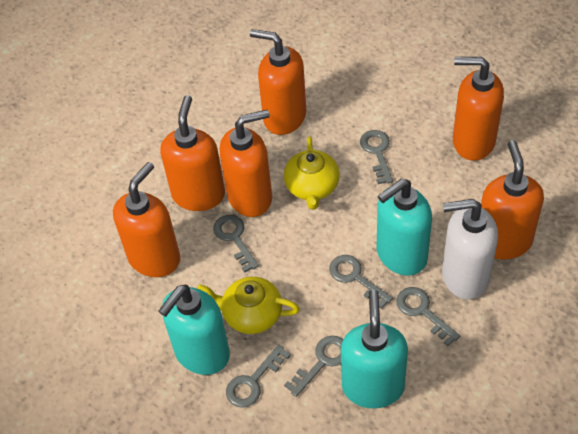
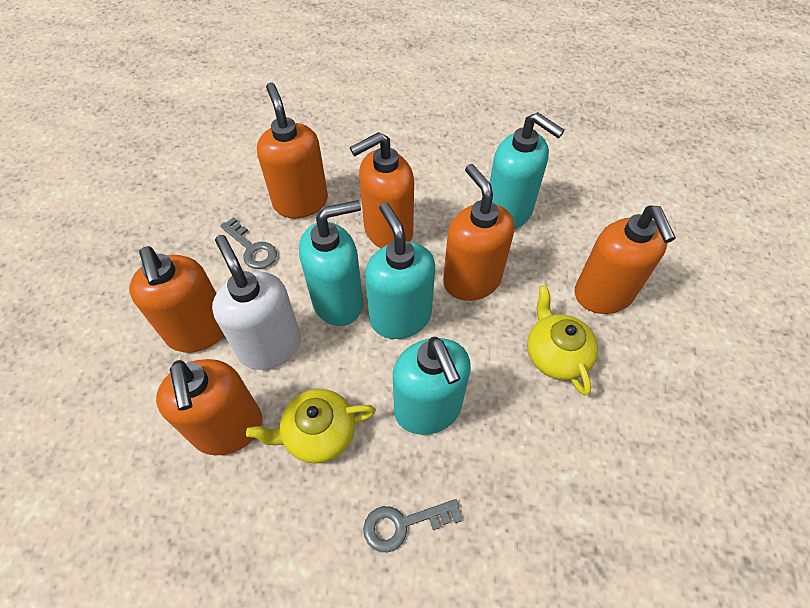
grey key: [213,215,259,273] [226,344,291,408] [284,336,343,397] [329,255,393,309] [360,130,393,184] [396,287,460,346] = 6 -> [220,217,277,269] [363,499,462,552] = 2
turquoise soap dispenser: [158,285,230,375] [341,290,408,408] [377,179,432,275] = 3 -> [299,200,363,326] [365,202,435,339] [393,337,471,435] [489,112,565,229] = 4

